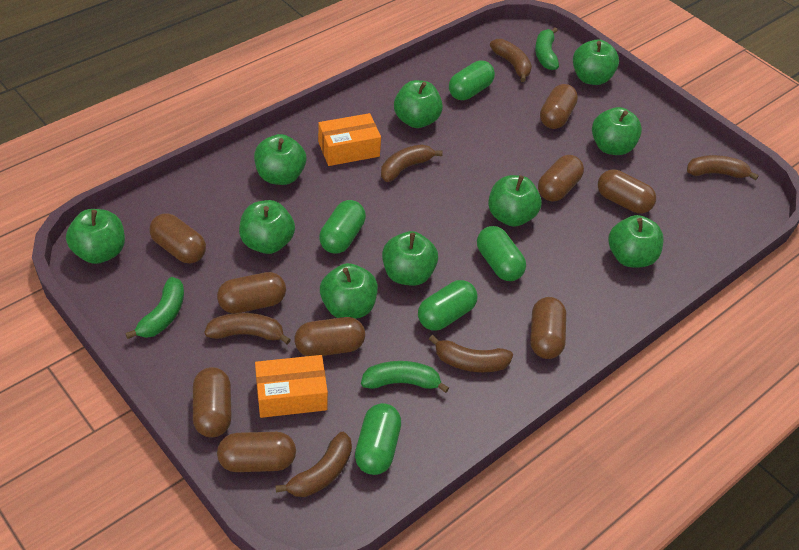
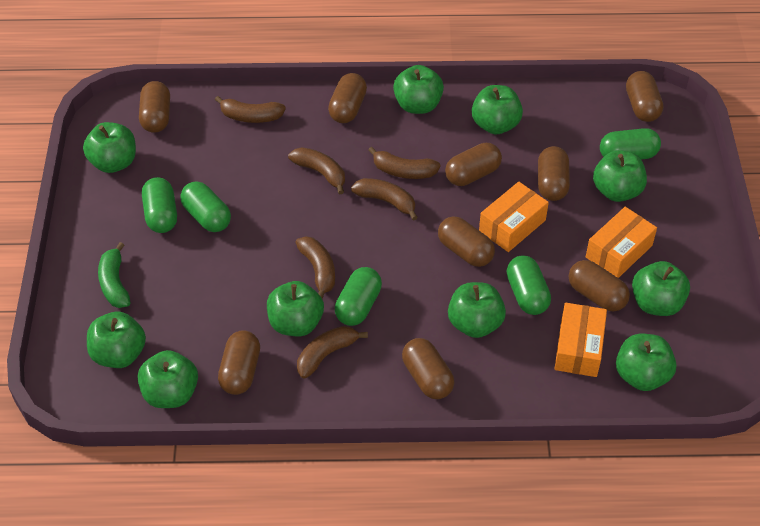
green banana: [125,277,184,339] [361,361,449,393] [535,27,559,70] = 3 -> [98,242,131,308] = 1
orange box: [255,355,328,418] [318,113,381,166] = 2 -> [479,182,549,252] [554,303,607,377] [586,207,657,278] = 3

